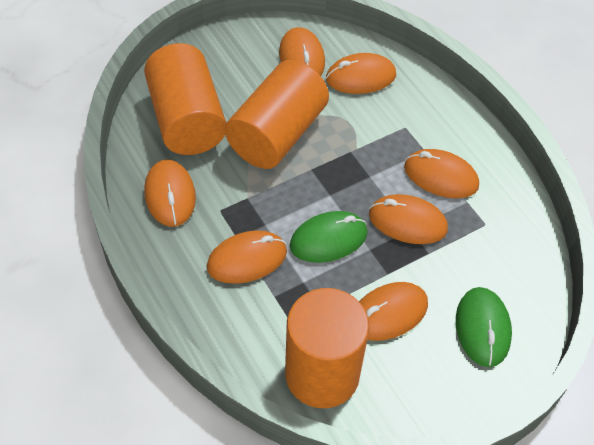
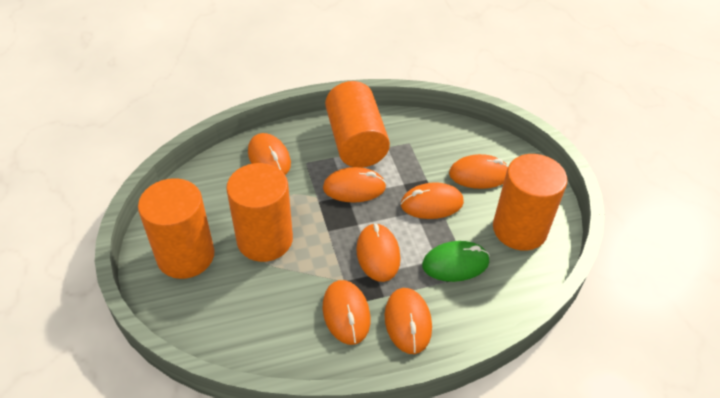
green mouse: [290,211,368,263] [456,287,512,367] = 2 -> [422,241,490,282] = 1
orange cylinder: [144,43,226,155] [225,60,329,169] [285,288,370,408] = 3 -> [138,178,215,279] [226,163,293,262] [325,81,390,168] [493,154,567,251] = 4

